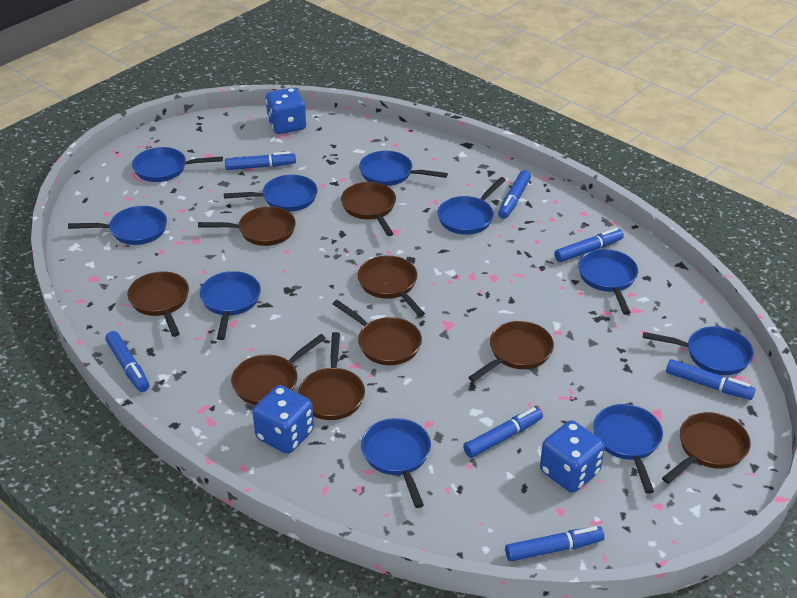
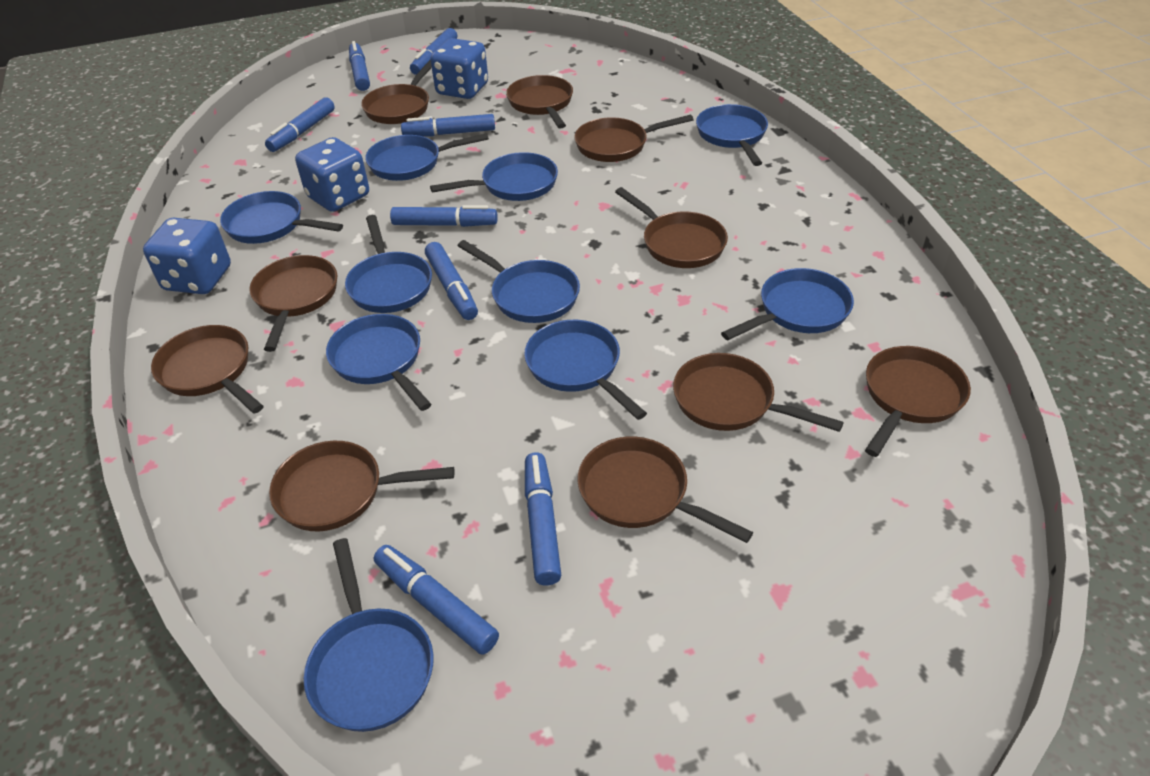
blue marker: [105,331,149,392] [225,151,296,170] [463,407,543,458] [498,170,531,219] [505,526,605,562] [554,228,624,262] [666,359,756,400] = 7 -> [265,97,335,152] [349,41,370,91] [374,545,499,654] [390,205,498,227] [401,114,495,137] [410,28,457,75] [425,242,478,320] [525,452,561,586] = 8
brown pan: [127,271,189,337] [198,206,296,246] [231,334,326,405] [298,332,365,420] [333,300,422,365] [341,182,396,236] [358,255,425,317] [468,321,554,382] [662,412,751,484] = 9 -> [151,325,264,414] [249,255,337,352] [269,441,454,531] [361,60,432,124] [506,75,573,129] [574,115,694,162] [577,437,753,543] [615,187,728,268] [673,353,844,432] [865,346,971,457] = 10

